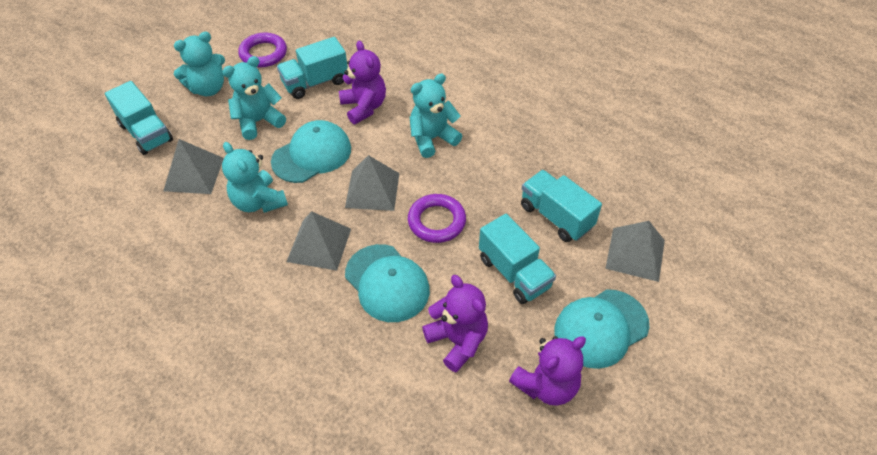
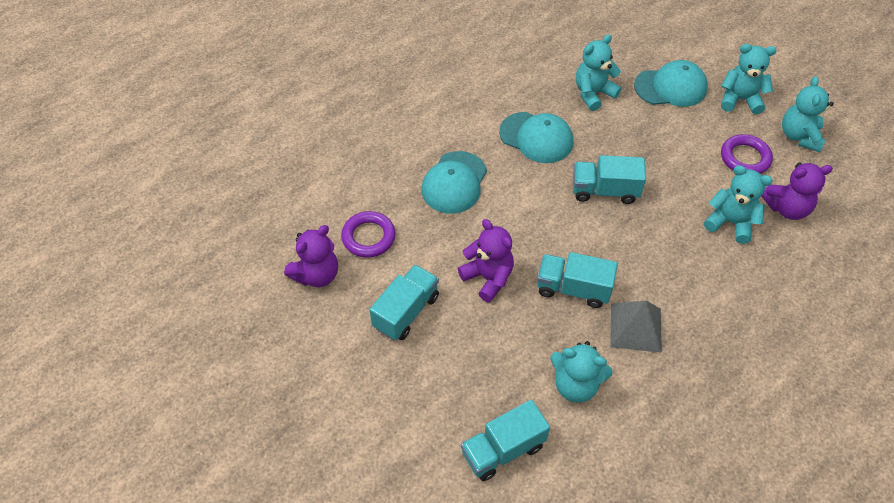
grey pyramid: [163,139,224,194] [287,211,351,271] [345,155,399,211] [605,221,665,282] = 4 -> [610,301,662,353] = 1
turquoise teddy bear: [174,32,225,96] [222,56,286,140] [222,142,288,213] [410,73,462,158] = 4 -> [550,341,613,403] [576,34,622,111] [704,165,773,244] [721,44,776,114] [782,76,834,152] = 5

